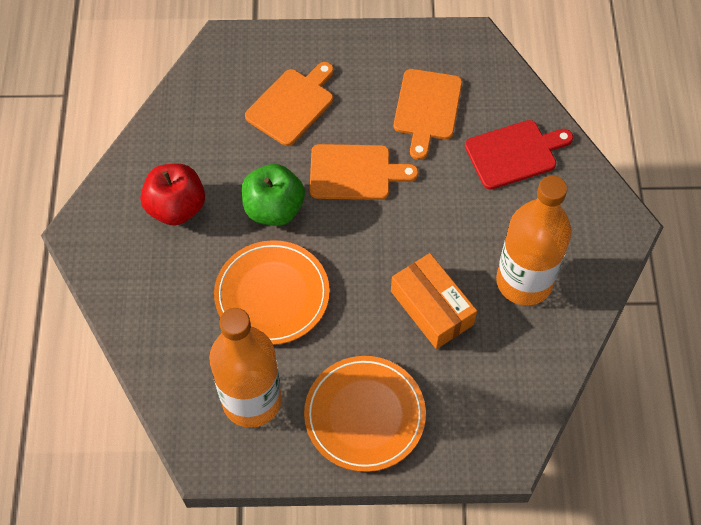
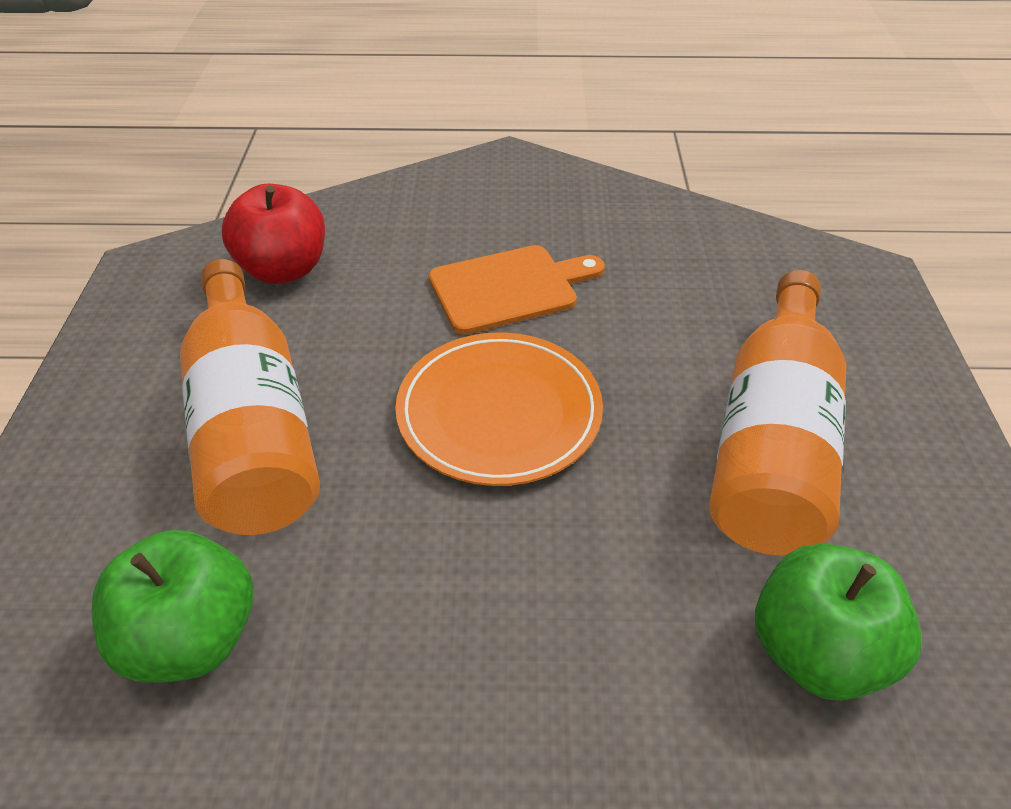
green apple: [241,164,305,226] = 1 -> [92,530,253,683] [755,544,922,701] = 2
orange box: [391,253,477,349] = 1 -> none = 0
orange cutting board: [245,62,334,146] [310,144,419,200] [394,69,462,160] = 3 -> [429,245,605,334] = 1
orange plate: [214,240,330,345] [304,356,426,472] = 2 -> [395,332,603,486] = 1
red cutting board: [465,120,573,190] = 1 -> none = 0

